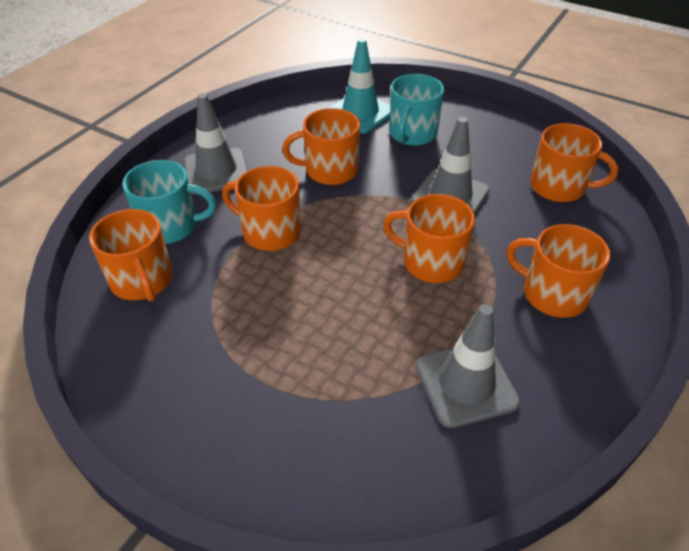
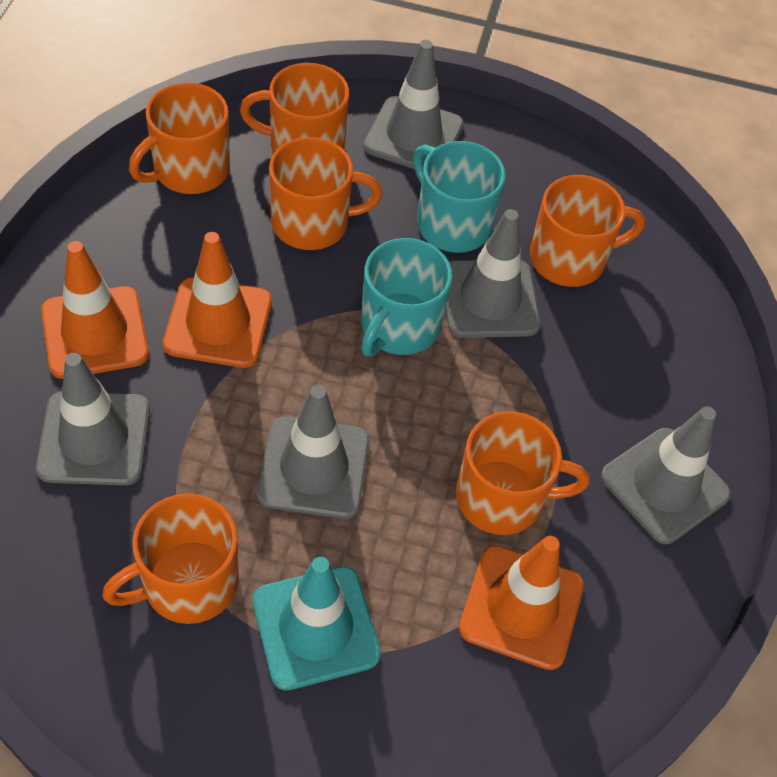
grey traffic cone: [184,93,248,194] [411,117,490,215] [416,304,520,428] = 3 -> [36,353,150,486] [257,385,369,519] [364,40,464,169] [446,209,541,338] [601,406,731,544] = 5
orange traffic cone: none = 0 -> [41,241,149,379] [163,232,272,368] [459,536,584,670] = 3

